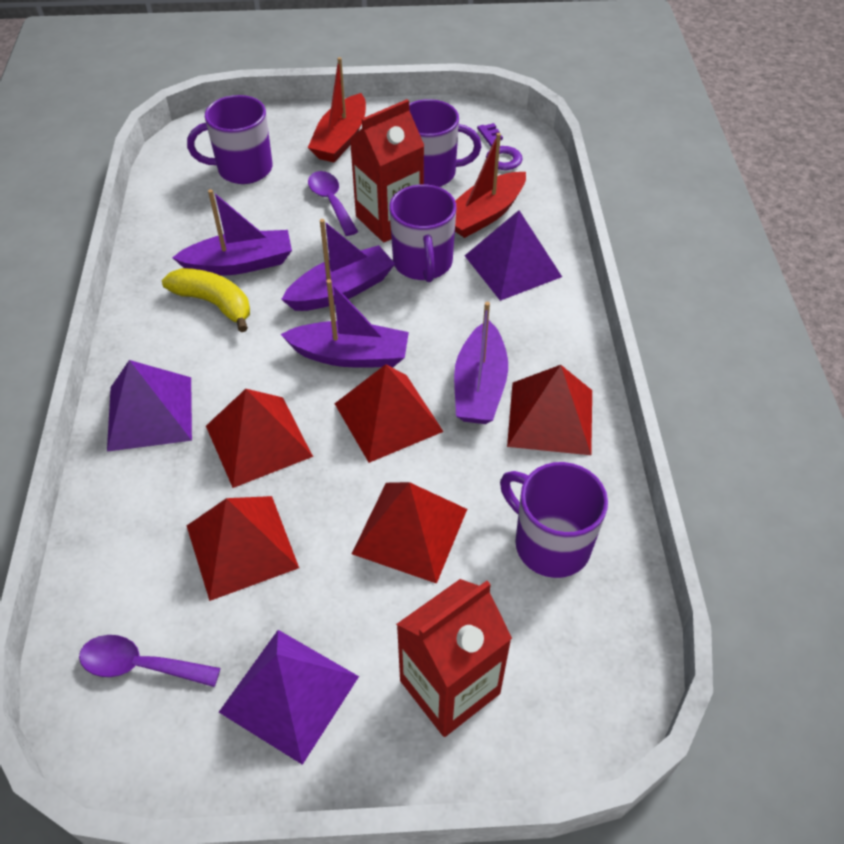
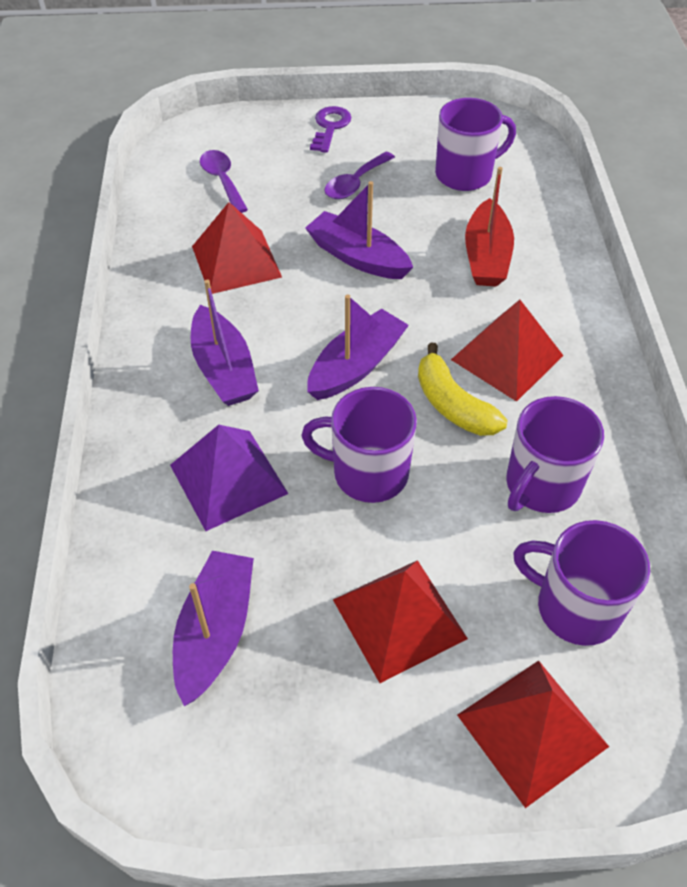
purple pyramid: [107,360,192,452] [219,630,359,765] [465,210,562,301] = 3 -> [170,425,288,531] = 1
red boat: [308,57,366,163] [455,133,526,238] = 2 -> [465,167,514,287] = 1
red carton: [350,99,424,242] [396,579,512,737] = 2 -> none = 0
red pyramid: [187,496,299,601] [206,389,313,488] [334,364,444,463] [352,482,467,584] [507,365,592,455] = 5 -> [192,202,282,294] [333,560,468,683] [451,300,564,402] [457,660,609,808] = 4

